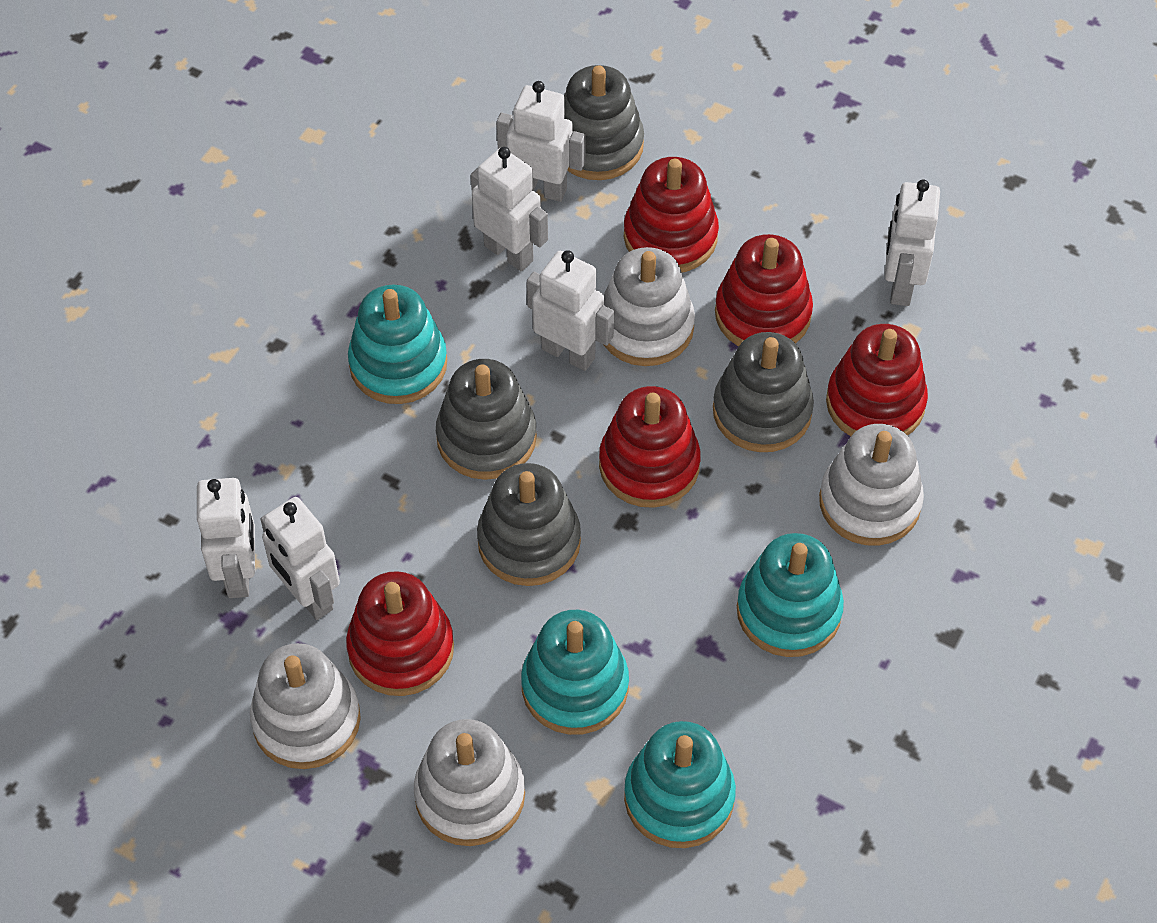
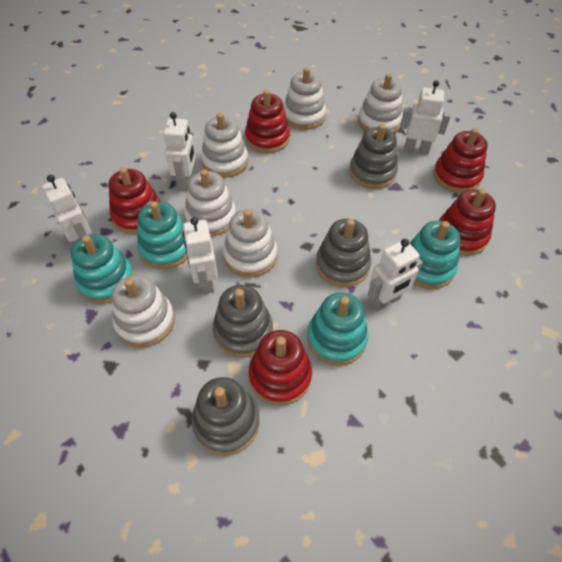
white robot: [197,478,255,598] [260,497,340,620] [471,147,548,271] [497,81,585,202] [527,250,614,371] [884,179,940,306] = 6 -> [42,175,91,242] [163,112,196,190] [183,217,218,294] [368,239,423,311] [400,80,451,154] = 5
white stacking toy: [250,643,361,769] [414,719,525,846] [604,247,695,366] [819,424,924,546] = 4 -> [112,275,175,347] [184,169,236,236] [201,113,248,178] [223,209,277,277] [283,67,326,130] [358,73,403,133] = 6

